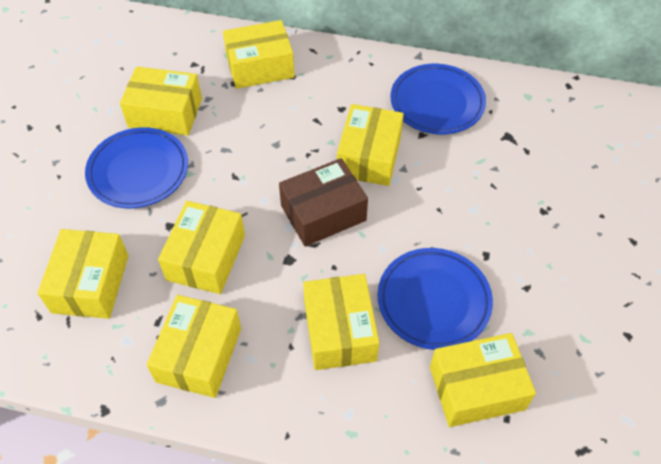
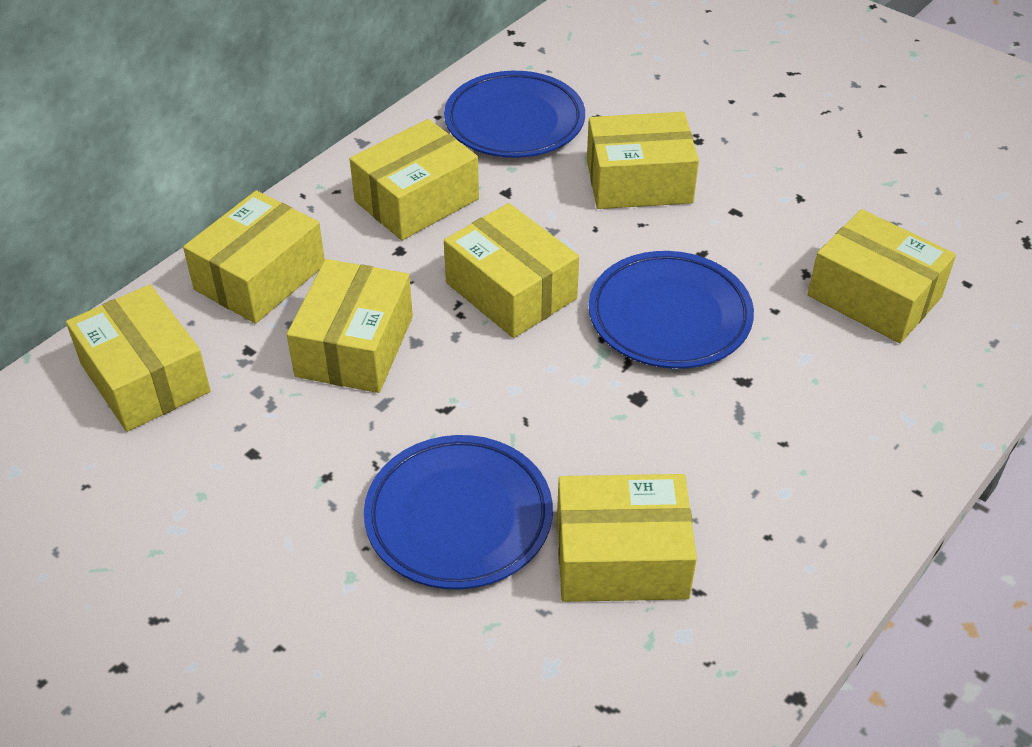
brown box: [279,158,368,246] = 1 -> none = 0

